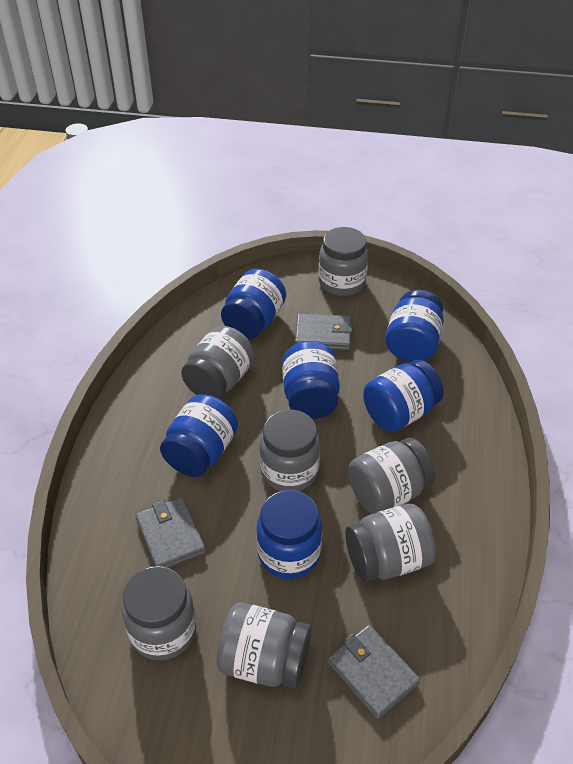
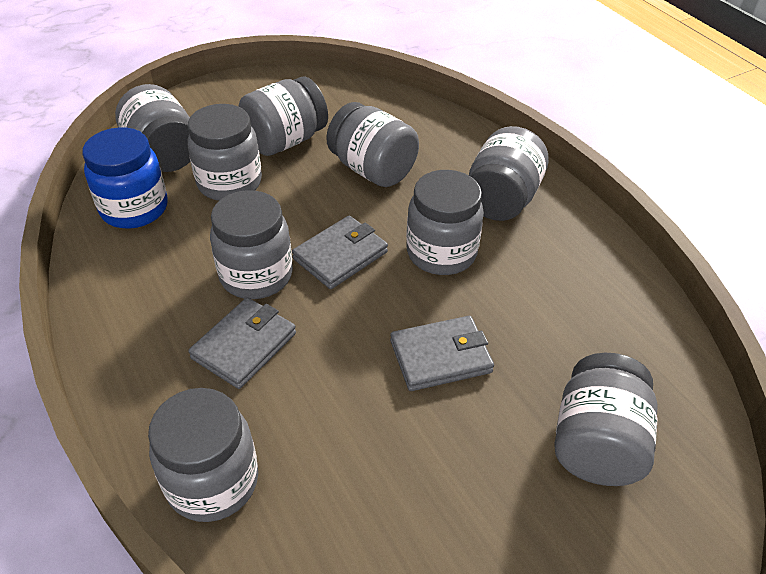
blue jar: [160,394,238,477] [221,268,286,339] [256,490,322,579] [282,341,340,419] [363,360,444,432] [386,290,444,362] = 6 -> [82,127,167,229] = 1
grey jar: [122,566,196,661] [181,326,255,399] [217,602,312,688] [259,409,320,491] [319,227,368,296] [345,504,436,582] [348,438,435,514] = 7 -> [115,84,190,172] [148,388,258,522] [187,104,262,201] [210,190,293,299] [238,76,328,156] [326,102,419,187] [406,170,484,275] [469,126,549,221] [554,353,658,486] = 9

